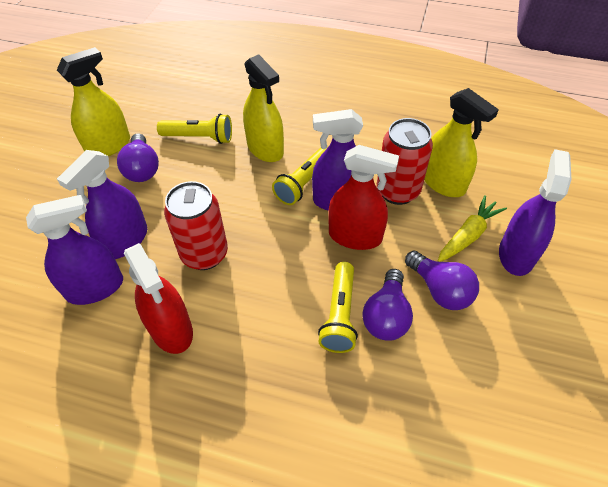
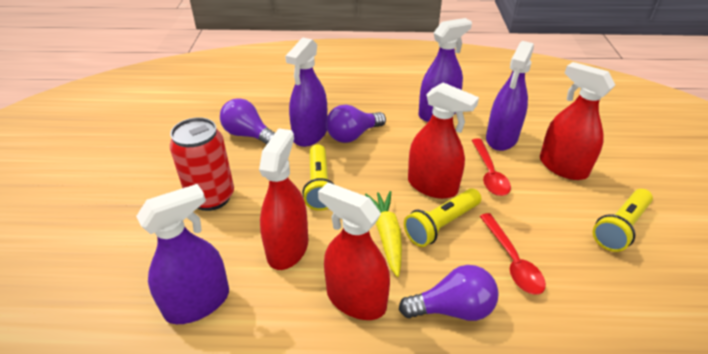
red can: [164,181,228,270] [377,118,433,205] = 2 -> [170,117,234,211] = 1
red spoon: none = 0 -> [472,139,511,196] [480,213,546,295] = 2
red spray bottle: [124,243,193,354] [328,145,399,250] = 2 -> [259,128,308,270] [318,182,390,320] [408,82,479,199] [540,62,615,180] = 4
yellow spray bottle: [57,47,130,156] [243,54,284,162] [424,88,499,197] = 3 -> none = 0

